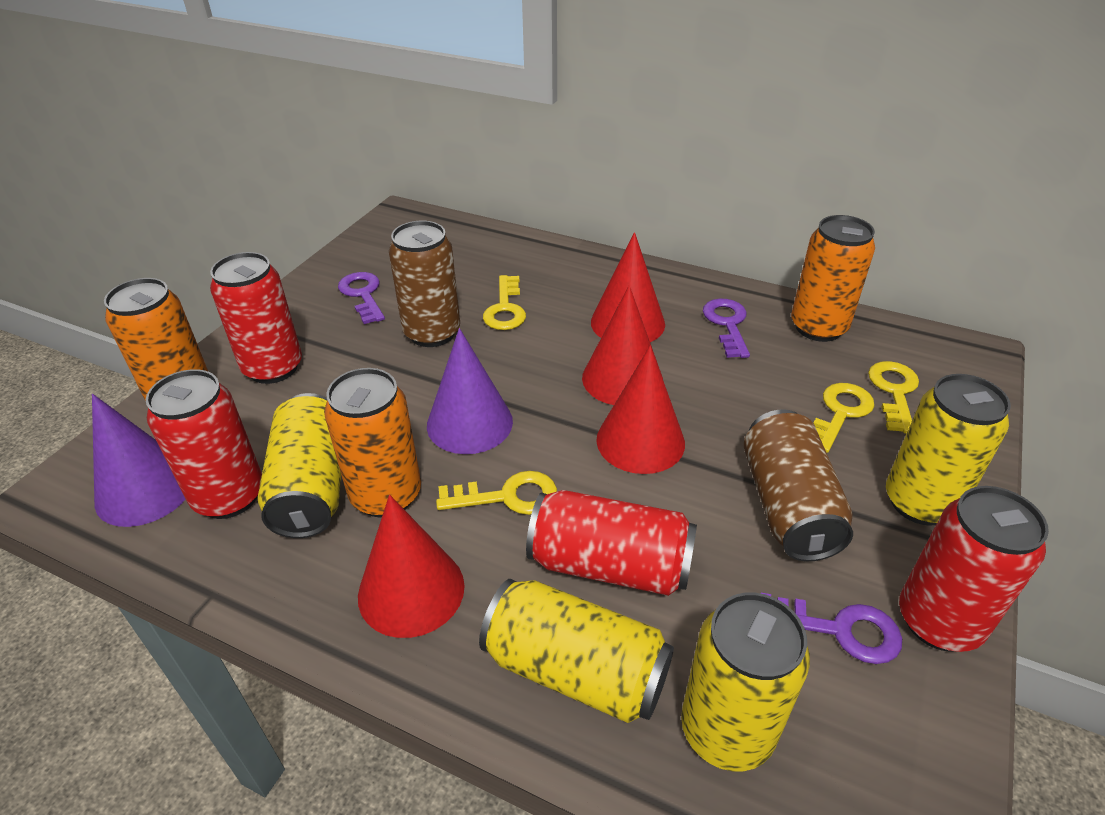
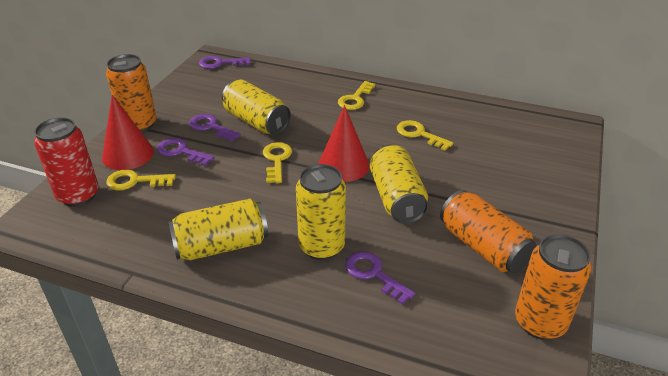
brown can: [389,221,460,347] [743,409,853,561] = 2 -> none = 0
purple cone: [92,394,185,527] [427,328,513,454] = 2 -> none = 0
purple key: [338,272,385,324] [703,299,750,358] [761,593,902,664] = 3 -> [157,138,215,166] [189,114,241,142] [199,56,251,69] [345,251,415,305] = 4
red can: [146,369,262,519] [210,252,302,384] [526,490,697,596] [899,486,1049,652] = 4 -> [34,117,99,207] = 1
red cone: [358,495,465,638] [582,285,663,405] [591,232,665,342] [596,345,685,474] = 4 -> [102,95,154,170] [318,105,370,182] = 2

